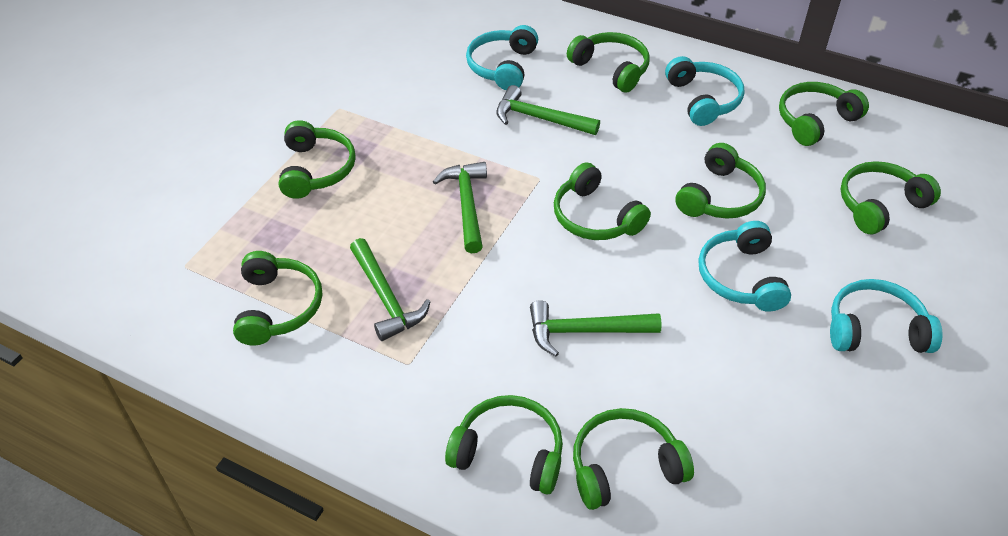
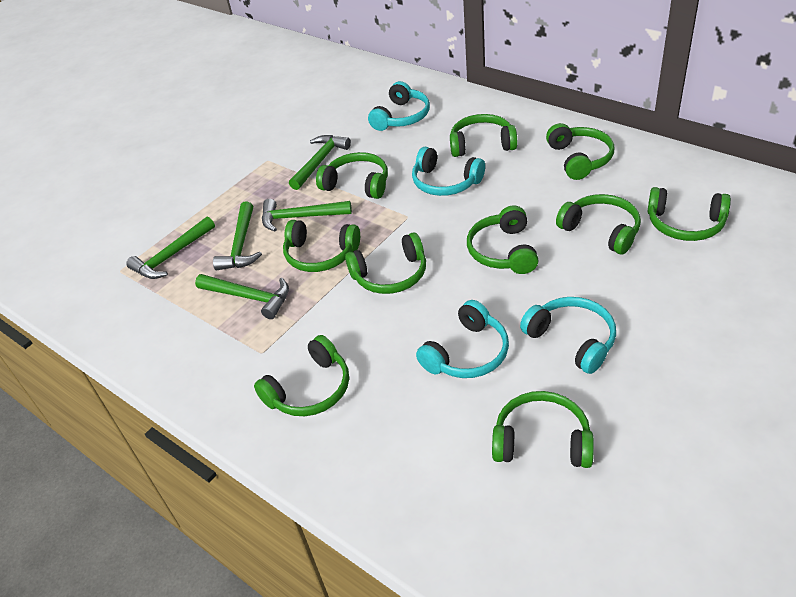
green hammer: [350,238,430,341] [433,162,487,253] [497,85,600,135] [530,300,662,356] = 4 -> [126,216,215,279] [195,274,289,319] [213,201,262,271] [262,199,352,232] [289,135,351,190] = 5
green headphones: [233,251,322,345] [279,120,356,199] [445,395,563,494] [554,162,651,240] [567,32,650,93] [573,408,694,510] [675,143,766,219] [779,82,869,146] [840,161,941,234] = 9 -> [254,335,349,416] [283,220,360,272] [316,152,388,199] [345,233,426,294] [450,114,517,157] [467,206,539,274] [492,391,594,468] [546,123,614,180] [556,194,641,254] [647,187,731,241] = 10

